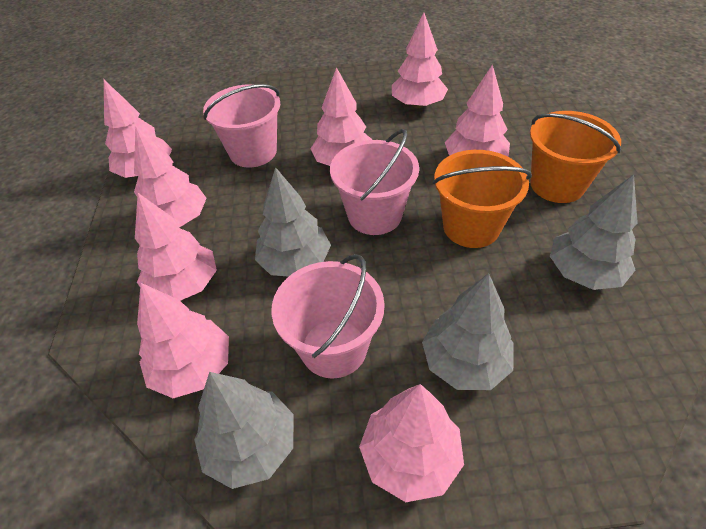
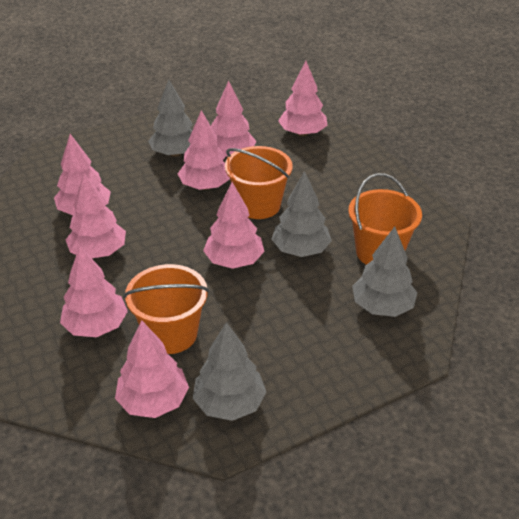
orange bucket: [433,150,532,248] [530,111,621,203] = 2 -> [124,264,209,354] [225,146,293,219] [348,173,422,265] = 3
pink bucket: [203,84,280,167] [271,254,385,379] [330,129,419,235] = 3 -> none = 0

